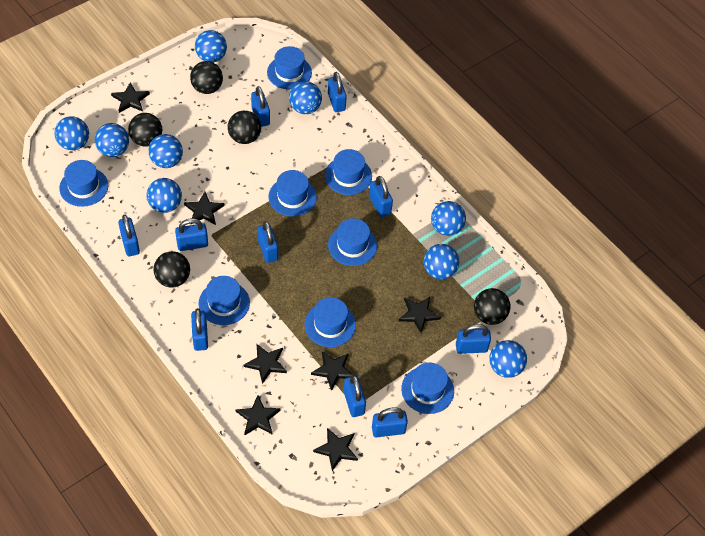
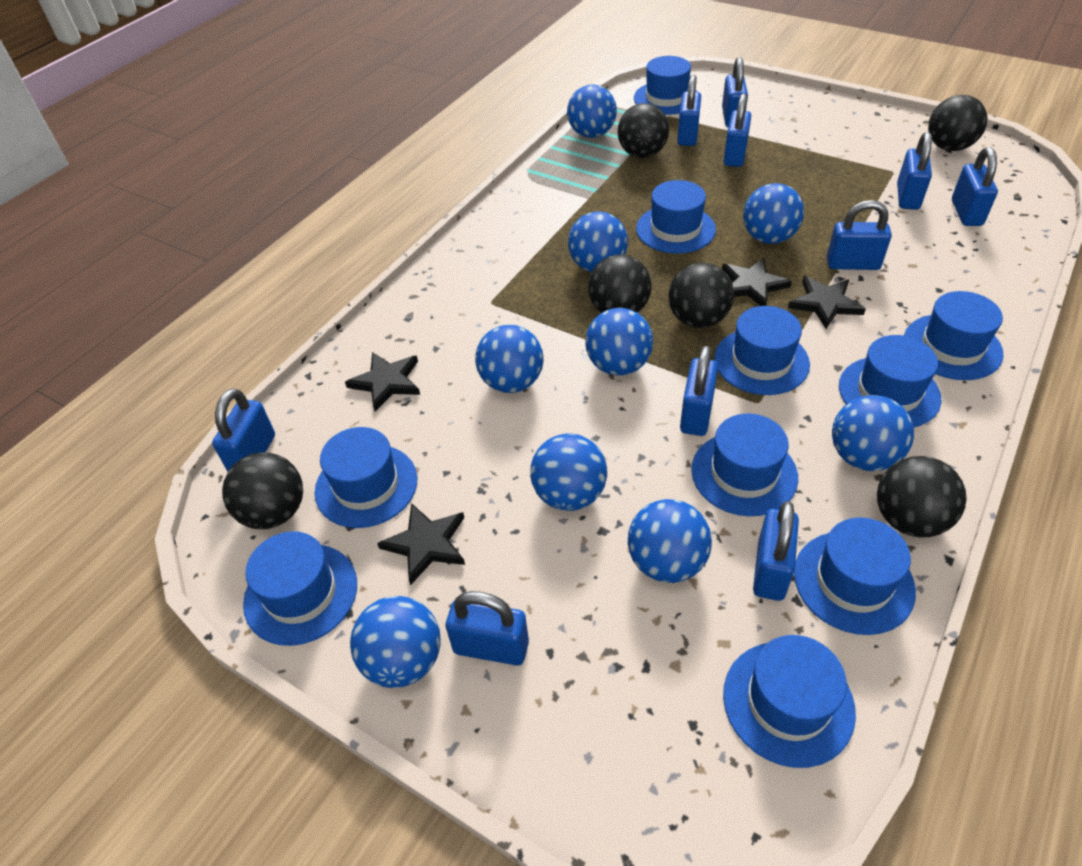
black ball: [128,113,162,147] [153,251,190,288] [190,61,223,94] [228,111,261,144] [474,288,511,325] = 5 -> [222,452,303,529] [588,254,651,313] [617,103,669,158] [669,263,734,328] [877,456,967,537] [928,95,988,151] = 6
black star: [111,82,150,113] [184,192,225,225] [236,395,281,436] [244,344,287,384] [311,351,353,391] [313,428,358,471] [399,297,441,333] = 7 -> [345,352,420,412] [377,503,465,585] [722,258,792,306] [788,276,866,329] = 4
blue hat: [59,160,108,207] [198,276,250,325] [267,46,312,90] [268,170,317,217] [304,297,356,347] [325,149,372,195] [328,218,377,266] [401,362,454,414] = 8 -> [243,531,357,646] [315,427,417,528] [634,56,698,115] [636,180,716,254] [691,413,798,516] [714,306,810,395] [723,635,856,768] [794,517,916,635] [839,335,941,427] [904,291,1004,380] = 10

